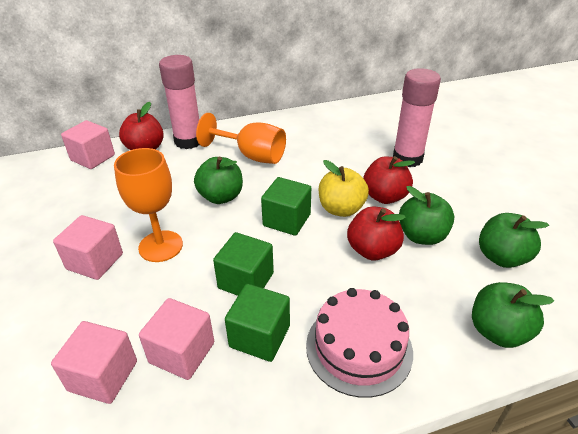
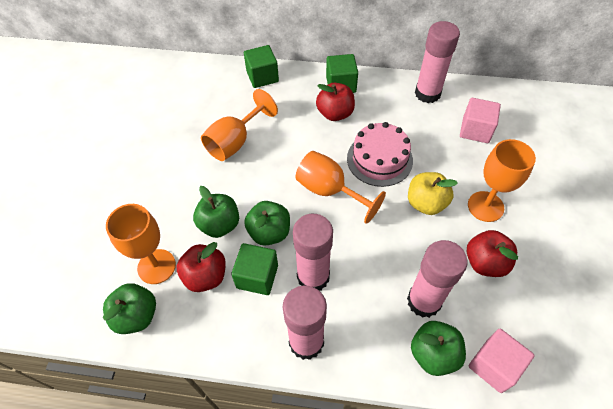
orange goblet: [114,148,183,262] [196,113,286,164] = 2 -> [106,204,176,284] [201,89,278,161] [295,151,386,224] [468,139,536,222] = 4
pink cube: [51,321,137,404] [53,215,123,280] [61,120,115,169] [139,298,214,380] = 4 -> [460,98,501,143] [469,329,535,393] = 2
pink glue stick: [159,55,199,149] [393,68,441,168] = 2 -> [282,286,327,360] [293,214,333,291] [407,240,468,318] [415,21,460,103] = 4

